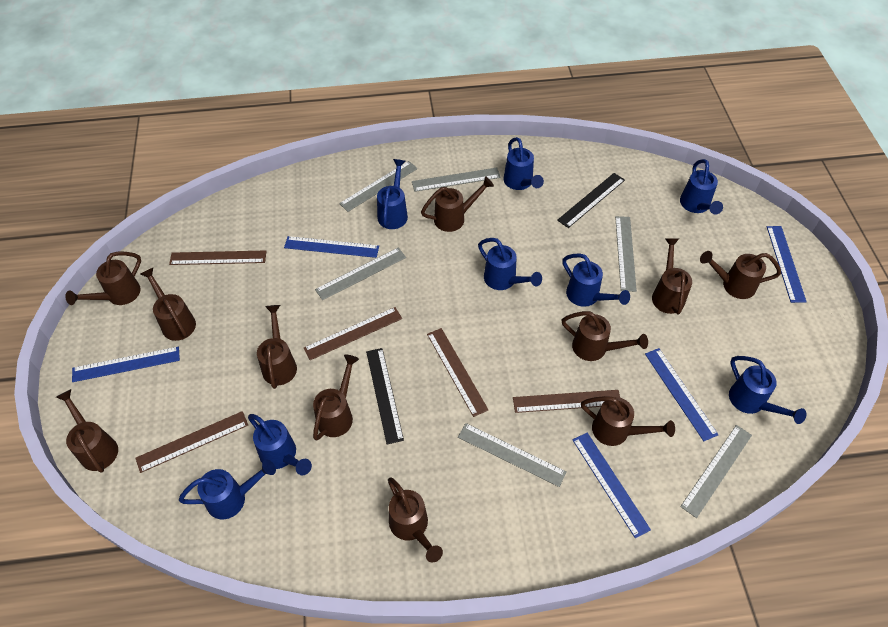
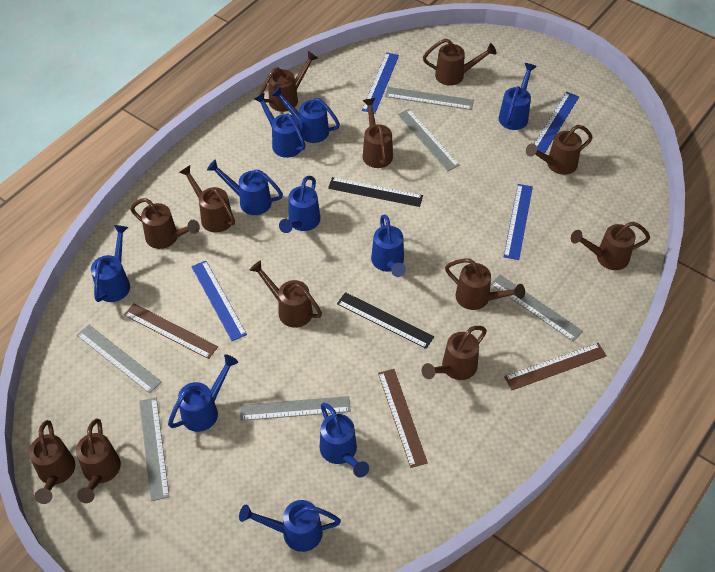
blue ruler: [72,347,180,382] [284,236,379,258] [572,433,651,538] [645,348,718,441] [767,226,807,303] = 5 -> [191,261,247,341] [362,52,399,114] [504,184,533,260] [534,92,579,153] = 4
blue watering can: [179,460,276,520] [248,414,312,475] [377,159,408,229] [478,238,542,290] [503,137,544,190] [562,254,630,307] [680,159,723,215] [729,356,807,424] = 8 -> [91,225,130,302] [168,354,238,432] [207,160,283,215] [239,500,341,552] [254,93,306,158] [271,86,340,143] [279,176,320,233] [320,403,369,478] [371,214,406,277] [499,63,537,130] = 10
brown ruler: [135,411,248,473] [169,250,267,265] [304,307,402,360] [427,328,489,417] [513,390,620,413] = 5 -> [124,303,218,359] [378,369,428,468] [504,343,607,390] = 3
brown watering can: [56,389,118,473] [65,252,141,305] [141,268,196,341] [257,305,297,389] [313,355,359,441] [388,478,443,562] [421,176,494,232] [562,311,648,361] [581,396,675,446] [652,238,692,314] [700,251,781,299] = 11 -> [29,420,75,504] [76,419,121,503] [130,198,200,249] [179,165,235,233] [250,261,322,328] [259,51,318,112] [363,98,393,168] [421,326,487,380] [423,39,496,86] [445,258,525,310] [526,125,593,175] [571,222,650,270] = 12

